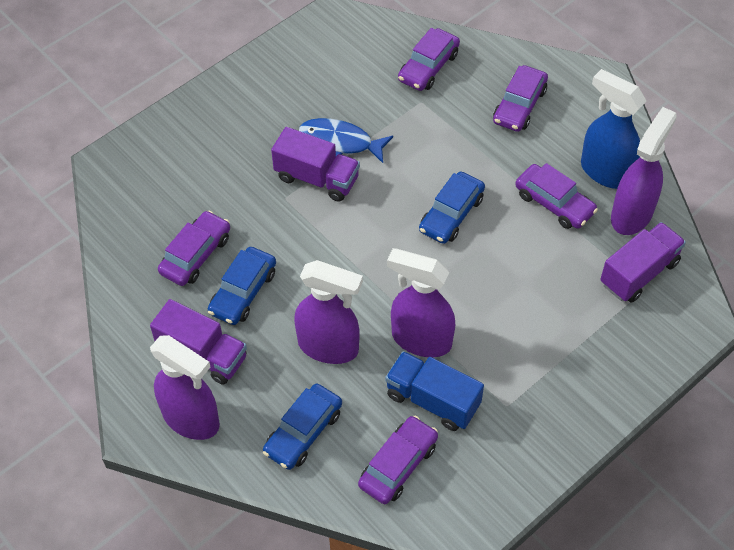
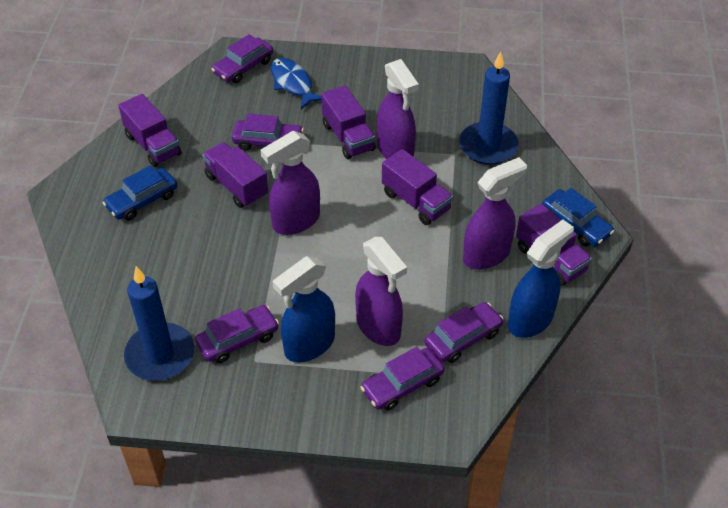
blue candle: none = 0 -> [124,266,194,381] [459,52,519,165] = 2
blue car: [208,247,276,325] [263,384,342,470] [419,172,485,244] = 3 -> [103,165,177,221] [542,188,614,247] = 2
blue spray bottle: [581,69,646,189] = 1 -> [273,256,335,362] [508,220,574,338] = 2
blue truck: [385,351,484,431] = 1 -> none = 0
purple truck: [150,299,247,385] [271,127,360,202] [600,222,686,303] = 3 -> [118,94,182,167] [202,142,268,208] [321,85,376,159] [382,149,453,225] [516,204,592,286] = 5

